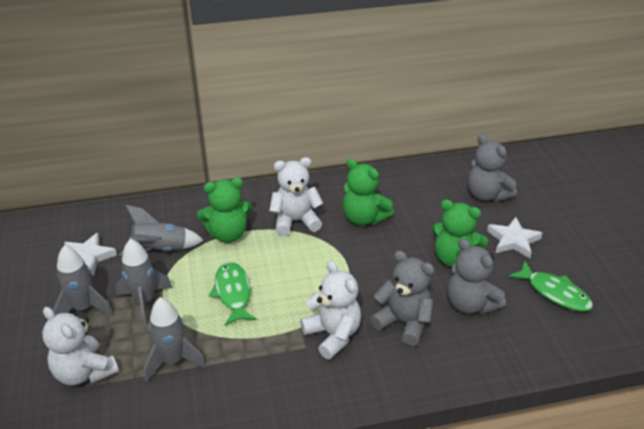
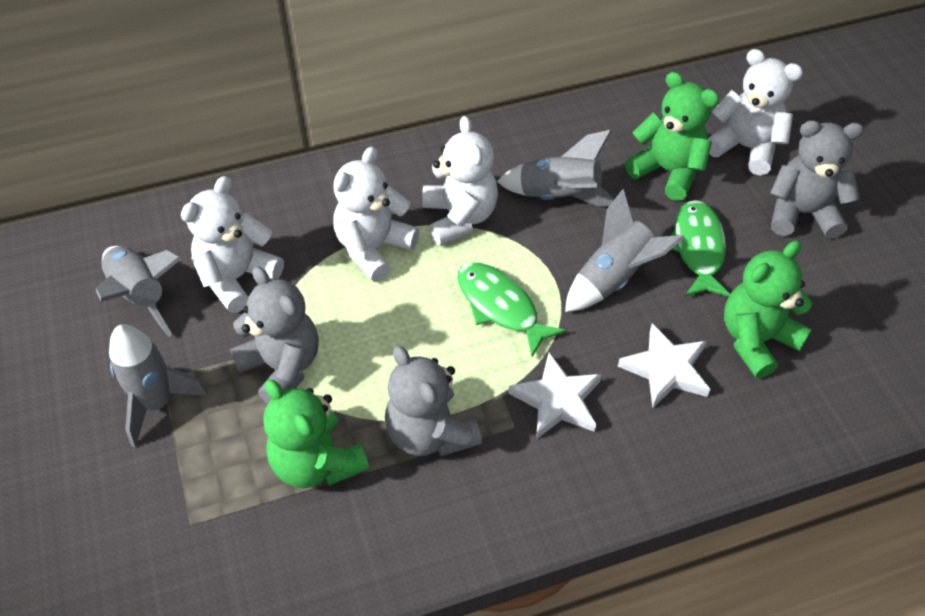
white teddy bear: [42,307,119,385] [269,157,323,236] [300,260,361,359] = 3 -> [181,176,284,313] [333,147,419,282] [422,116,498,246] [708,49,803,176] = 4

